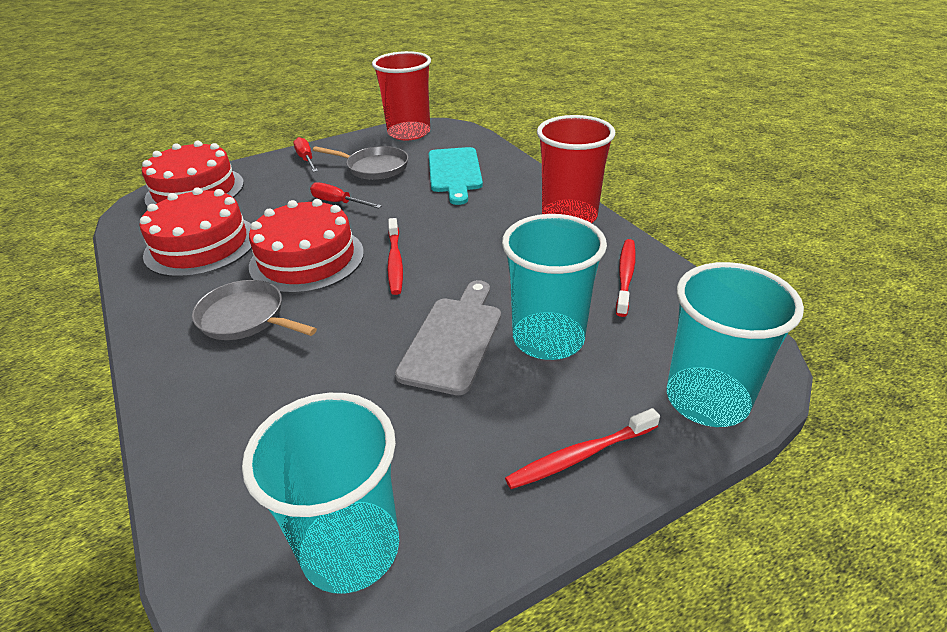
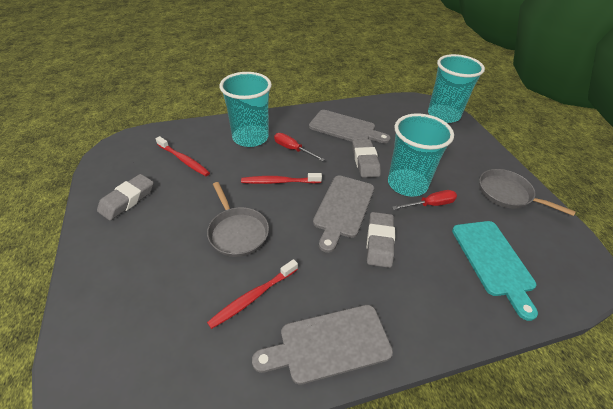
grey cutting board: [395,280,501,395] = 1 -> [252,305,393,385] [309,110,391,143] [313,175,374,253] = 3
grey eraser: none = 0 -> [97,174,154,220] [352,139,381,178] [367,212,395,268] = 3
red cake: [140,188,252,277] [142,141,244,207] [249,199,364,294] = 3 -> none = 0
red cup: [372,51,431,140] [537,115,615,223] = 2 -> none = 0

